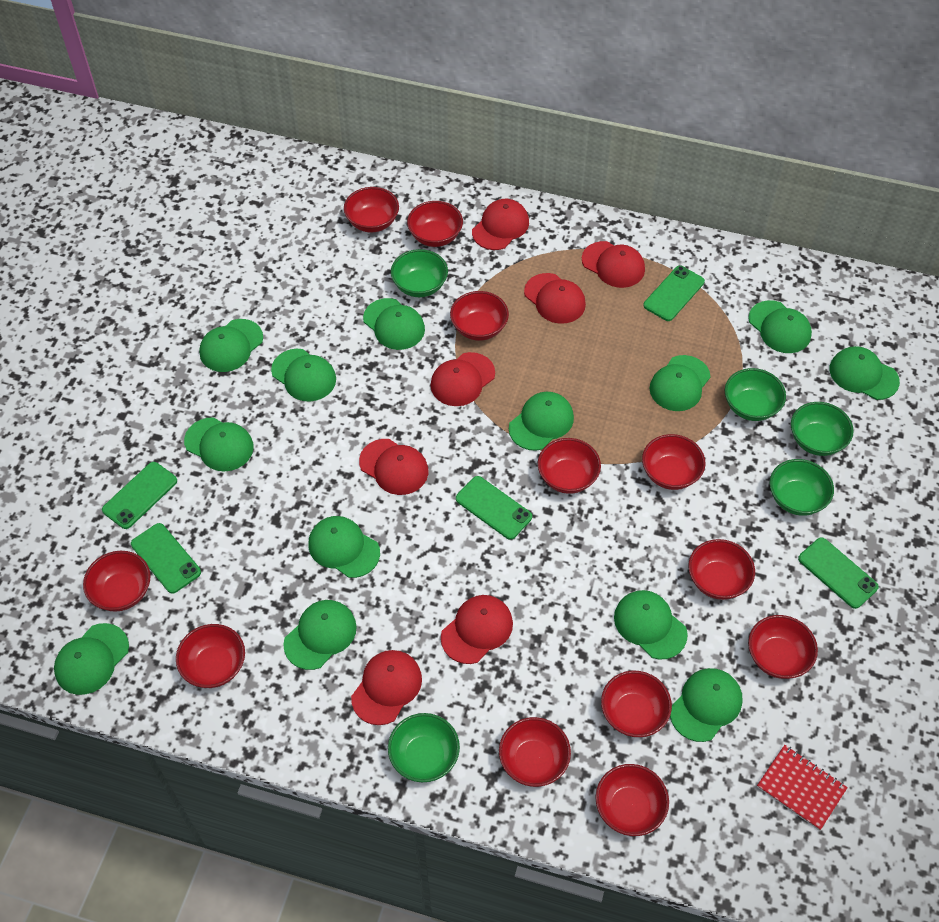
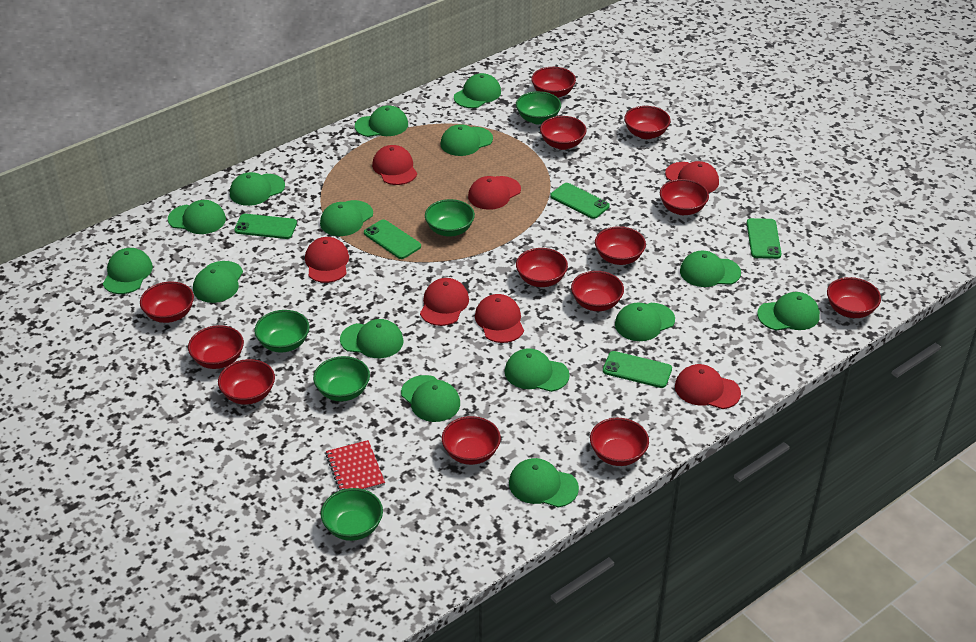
green cap: [54,623,129,695] [184,417,254,472] [199,319,263,372] [271,349,336,402] [283,600,357,670] [308,516,380,578] [363,298,425,350] [509,392,574,451] [614,590,688,660] [650,355,711,411] [670,668,742,742] [748,300,812,353] [829,346,900,400] = 13 -> [103,248,153,294] [168,200,226,234] [193,261,243,303] [230,172,285,206] [320,200,373,236] [340,319,404,358] [355,105,408,137] [401,375,460,422] [440,124,493,156] [454,73,501,108] [505,348,570,392] [509,458,579,507] [615,302,675,341] [680,250,741,287] [757,292,820,330] = 15
red bowl: [83,551,150,612] [176,624,245,688] [344,187,399,232] [407,201,463,247] [450,291,509,341] [499,717,571,787] [538,438,601,494] [595,764,669,836] [601,671,672,737] [642,434,706,490] [688,539,755,600] [748,615,818,679] = 12 -> [140,281,194,323] [188,325,244,369] [218,359,275,405] [442,416,501,465] [516,248,568,287] [531,67,576,98] [540,116,587,150] [571,271,624,311] [590,418,649,466] [595,226,646,265] [624,106,671,139] [660,179,709,215] [827,277,881,318] = 13

